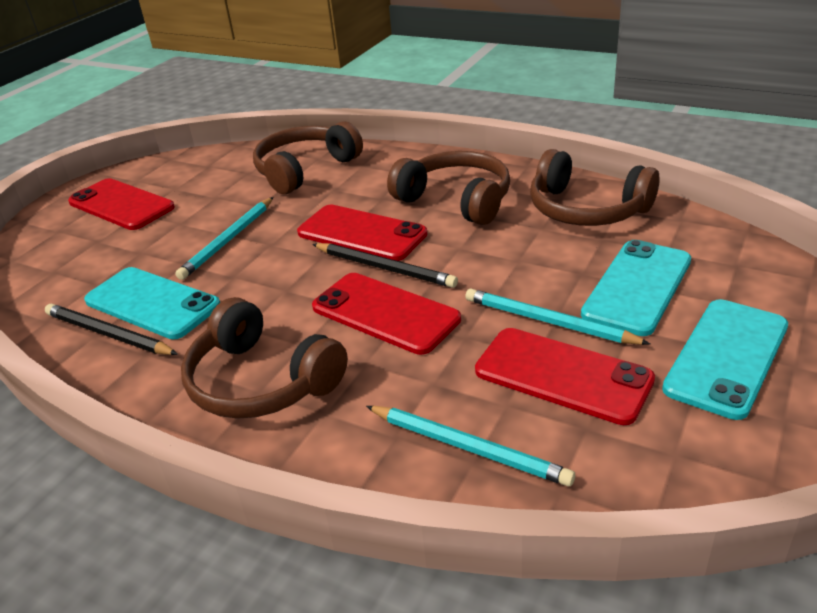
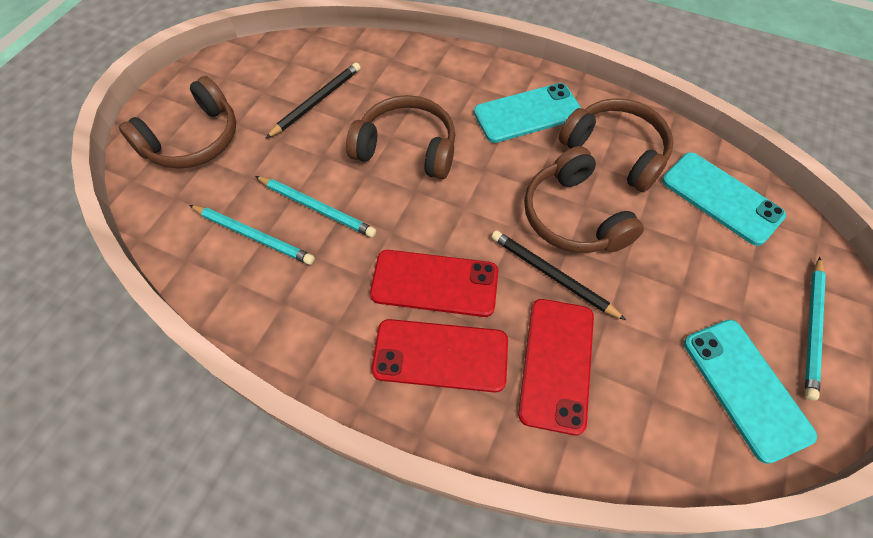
red phone: [68,178,175,230] [297,205,428,261] [312,273,461,355] [475,328,655,425] = 4 -> [370,250,498,317] [372,319,508,393] [518,299,594,435] = 3

